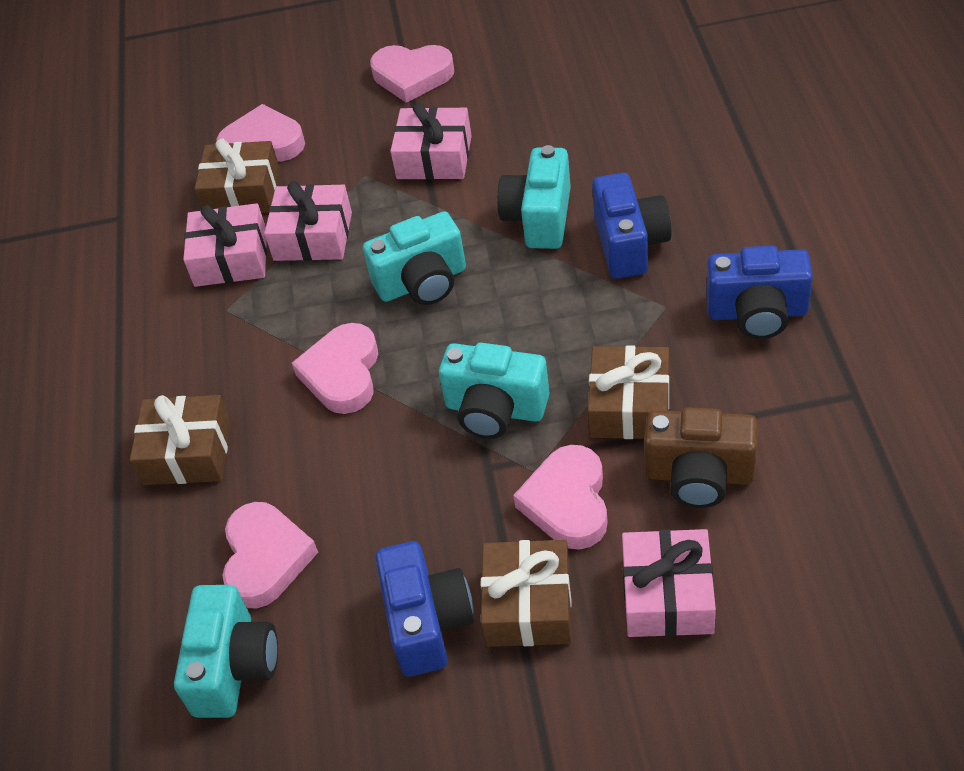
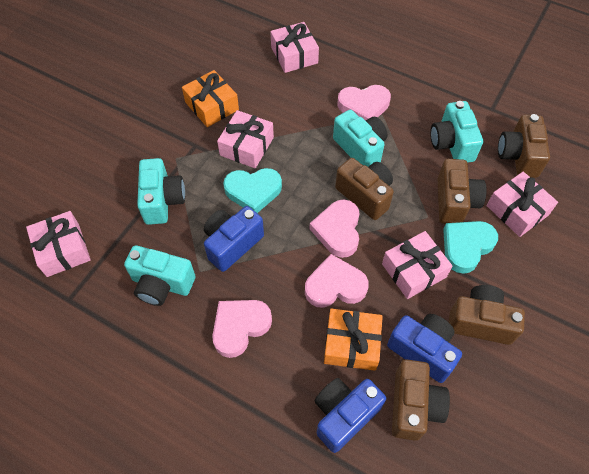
brown camera: [644,407,758,508] = 1 -> [335,158,394,220] [392,359,450,441] [438,159,487,224] [449,285,525,345] [498,114,550,178] = 5
brown gift: [130,395,231,485] [194,139,280,213] [481,540,572,647] [588,345,669,439] = 4 -> none = 0
orange gift: none = 0 -> [182,70,239,127] [324,309,383,371] = 2
pink gift: [183,203,267,287] [264,181,352,261] [390,103,472,180] [622,529,716,637] = 4 -> [26,211,91,277] [217,110,274,168] [270,22,319,73] [382,231,453,299] [487,172,558,237] = 5
pink heart: [216,104,305,162] [222,502,318,609] [292,323,378,414] [370,45,454,103] [513,445,608,550] = 5 -> [212,300,272,358] [305,254,369,308] [309,200,360,258] [337,85,391,121] = 4
turquoise heart: none = 0 -> [223,168,282,213] [443,221,498,274] = 2

